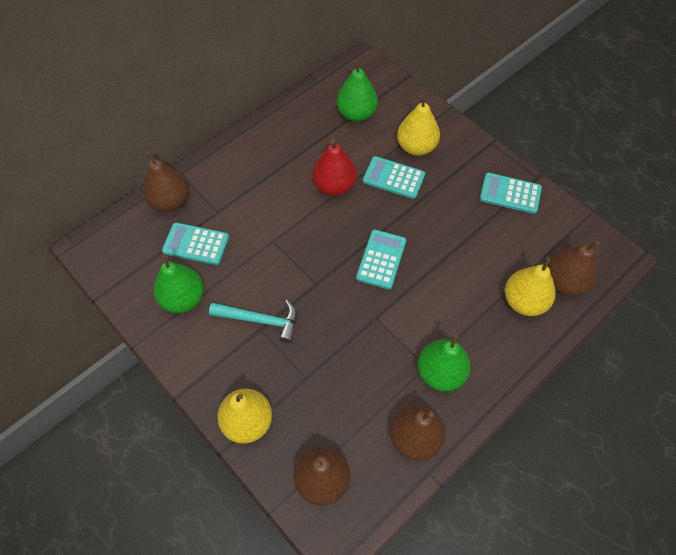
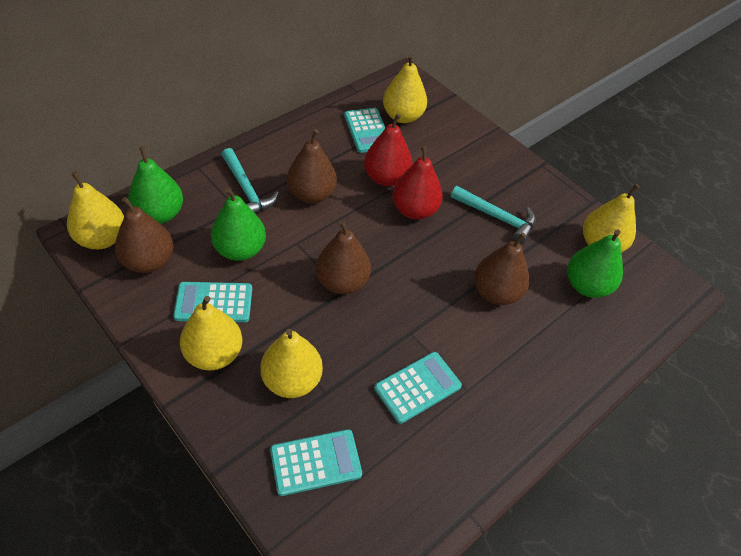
red pear: [312,139,357,196] = 1 -> [364,114,413,186] [392,145,443,220] = 2
turquoise hammer: [209,300,297,343] = 1 -> [221,148,279,213] [451,186,536,244] = 2
yellow pear: [217,389,272,444] [397,95,440,156] [505,257,556,316] = 3 -> [67,172,124,249] [180,296,242,370] [260,329,323,398] [383,54,427,123] [583,184,640,253] = 5

